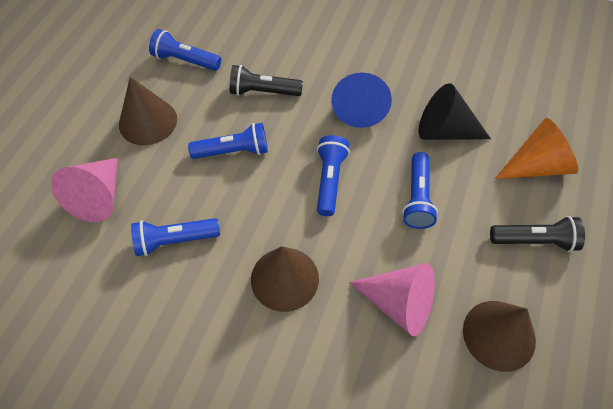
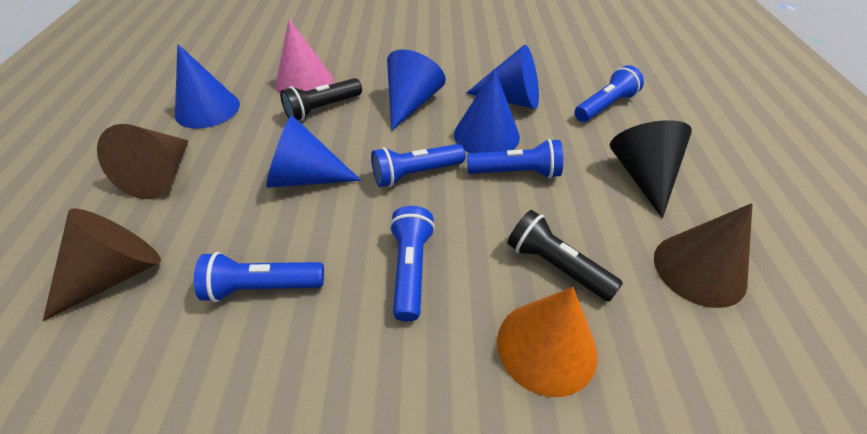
blue cone: [331,72,392,128] = 1 -> [175,44,240,129] [267,115,361,188] [387,50,446,131] [454,68,520,153] [466,44,539,109] = 5
pink cone: [51,158,118,222] [349,263,435,336] = 2 -> [275,19,334,94] = 1

